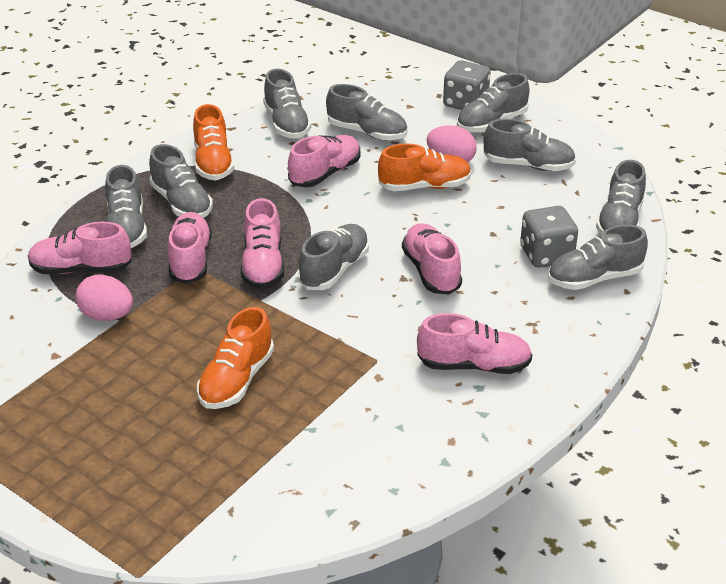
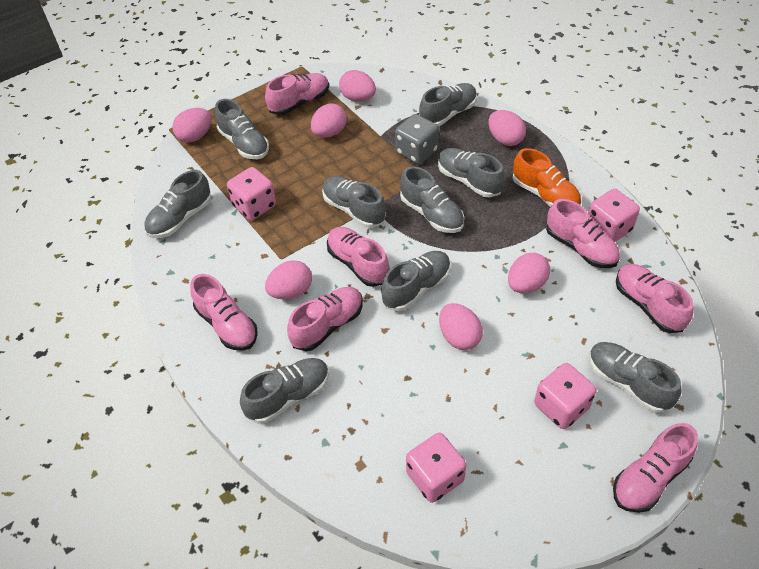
grey dice: [443,60,491,110] [520,206,578,268] = 2 -> [395,114,439,164] = 1
orange shoe: [193,104,234,180] [197,307,274,409] [378,144,472,191] = 3 -> [513,148,581,207] = 1
pink dice: none = 0 -> [227,167,276,220] [406,433,466,503] [534,363,596,429] [588,189,640,242] = 4
pink egg: [76,274,133,321] [427,125,477,163] = 2 -> [172,108,212,143] [265,260,312,299] [311,104,347,138] [339,70,376,102] [439,303,483,350] [489,110,526,146] [508,253,550,293] = 7
pink shoe: [28,222,132,274] [167,212,212,284] [241,198,284,289] [288,135,360,187] [402,223,462,295] [417,313,532,374] = 6 -> [190,274,258,351] [265,73,329,115] [287,287,363,351] [327,227,390,287] [546,199,620,268] [613,423,698,513] [616,264,694,333] = 7

